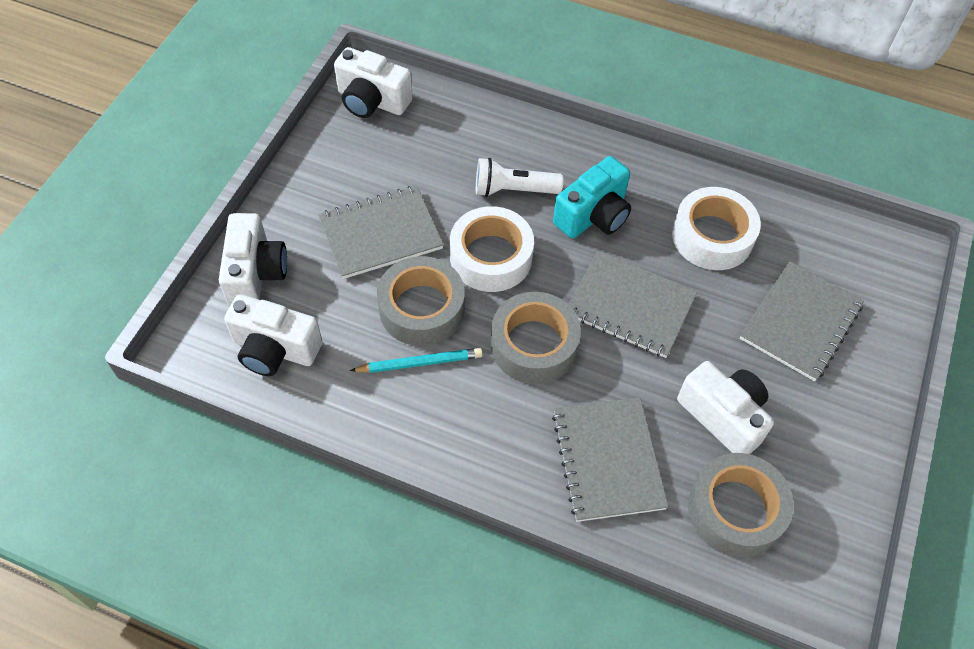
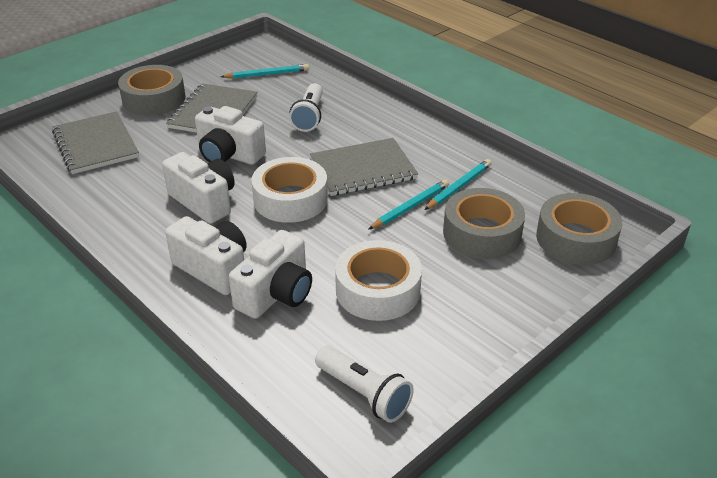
grey notebook: [318,186,444,279] [552,397,669,522] [568,250,698,358] [740,261,864,381] = 4 -> [52,111,139,174] [166,83,257,133] [310,138,418,196] = 3
turquoise camera: [553,156,631,239] = 1 -> none = 0
turquoise pencil: [350,348,483,373] = 1 -> [221,64,309,79] [368,180,449,230] [424,159,492,210] = 3
white flashlight: [476,158,563,197] = 1 -> [289,83,323,132] [315,346,414,423] = 2

